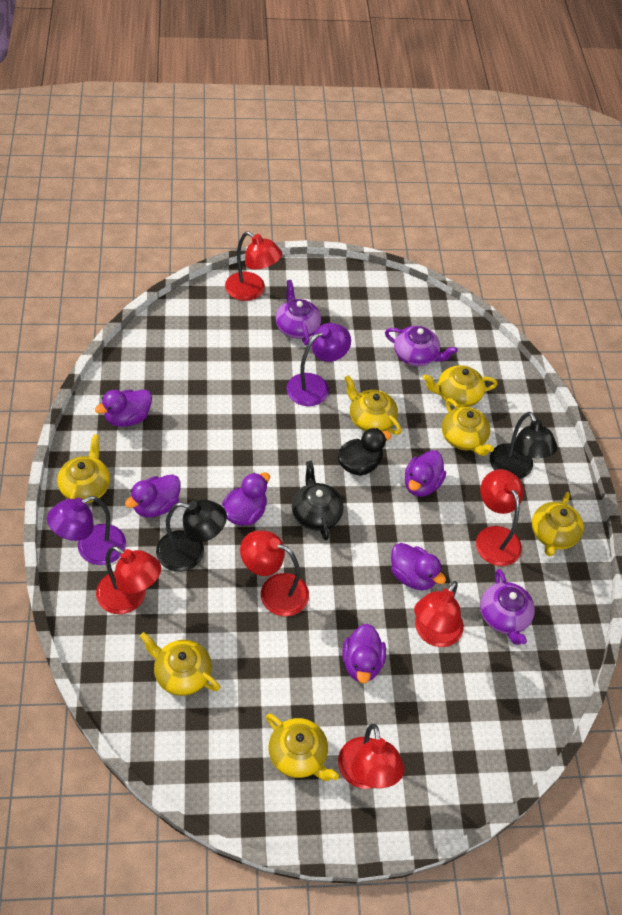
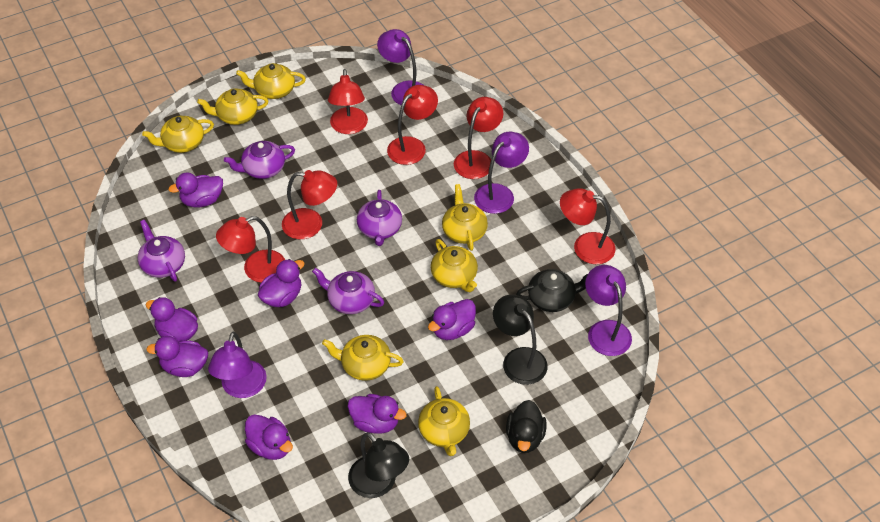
purple duck: [95,390,152,427] [125,474,181,517] [222,472,270,526] [342,623,386,683] [391,543,446,590] [405,450,446,497] = 6 -> [146,297,198,342] [146,336,208,377] [168,173,223,207] [245,415,293,460] [258,259,305,307] [348,394,406,434] [428,299,476,340] = 7
purple lamp: [47,496,126,565] [287,323,351,406] = 2 -> [208,332,267,398] [377,29,423,105] [474,132,529,214] [585,265,632,356] = 4
purple teapot: [276,280,321,345] [385,326,458,366] [480,569,535,645] = 3 -> [137,220,185,282] [224,141,295,179] [312,268,384,314] [357,190,402,246] = 4

